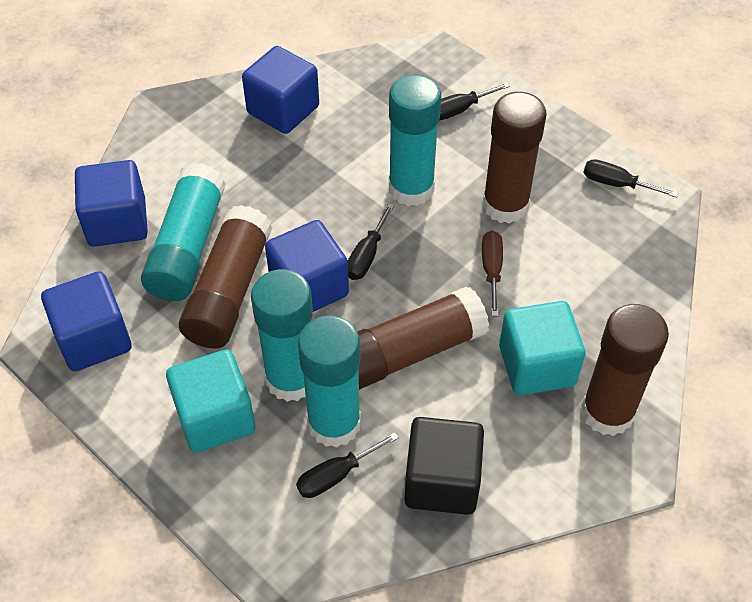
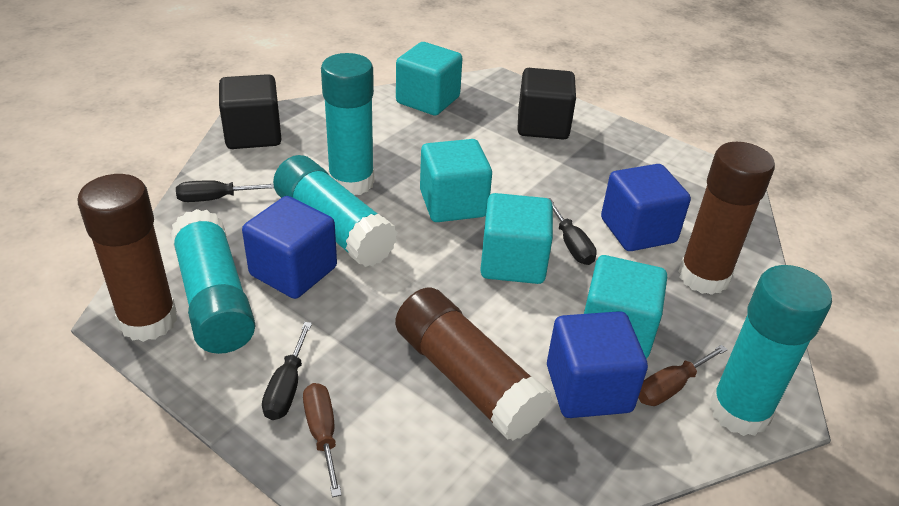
black cube: [405,417,484,515] = 1 -> [219,74,282,149] [517,68,576,140] = 2
black screwdriver: [296,432,399,498] [348,203,394,280] [439,83,510,121] [583,159,678,198] = 4 -> [176,180,274,202] [262,322,312,420] [548,198,597,265] = 3
blue cube: [41,271,132,371] [75,160,148,247] [242,46,319,134] [265,220,349,312] = 4 -> [242,196,337,299] [547,311,648,418] [601,164,691,251] = 3
brown glue stick: [179,205,272,349] [357,287,489,390] [483,92,546,224] [581,304,669,436] = 4 -> [78,174,177,342] [395,288,552,441] [679,142,775,295] = 3
brown screwdriver: [482,231,503,316] = 1 -> [303,383,342,497] [638,345,728,406] = 2
turquoise cube: [166,349,255,453] [499,301,585,395] = 2 -> [396,42,463,116] [420,139,492,222] [480,193,553,284] [584,255,667,359] = 4

